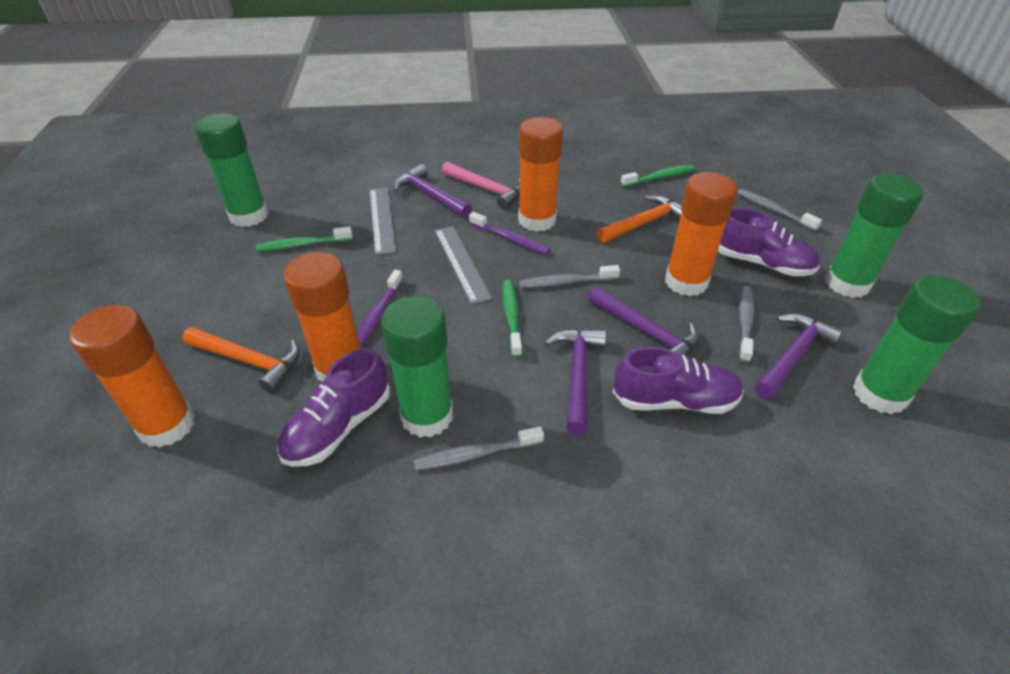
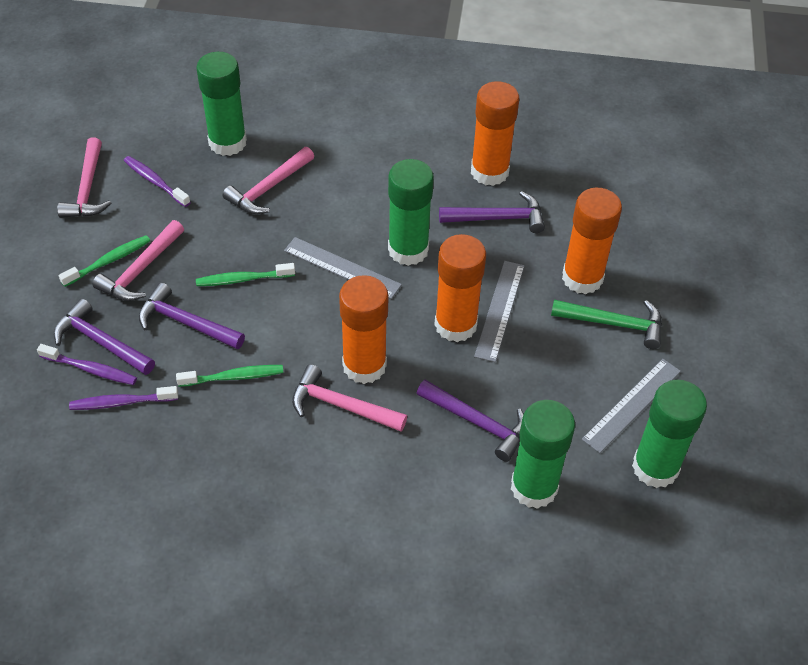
green hammer: none = 0 -> [551,300,662,349] = 1
grey ruler: [370,187,396,255] [435,226,492,304] = 2 -> [284,237,402,299] [474,261,525,362] [582,359,681,453] = 3
grey toothbrush: [414,426,544,471] [519,265,620,288] [737,189,822,231] [739,286,754,363] = 4 -> none = 0
orange hammer: [182,327,300,393] [597,195,682,243] = 2 -> none = 0
pink hammer: [442,162,520,209] = 1 -> [57,137,111,218] [93,220,184,301] [223,147,314,214] [292,364,407,432] = 4
purple shoe: [277,348,390,467] [613,347,744,414] [718,208,820,276] = 3 -> none = 0
purple toothbrush: [357,270,403,348] [469,212,550,254] = 2 -> [37,344,137,385] [69,386,178,410] [124,156,191,207] = 3

